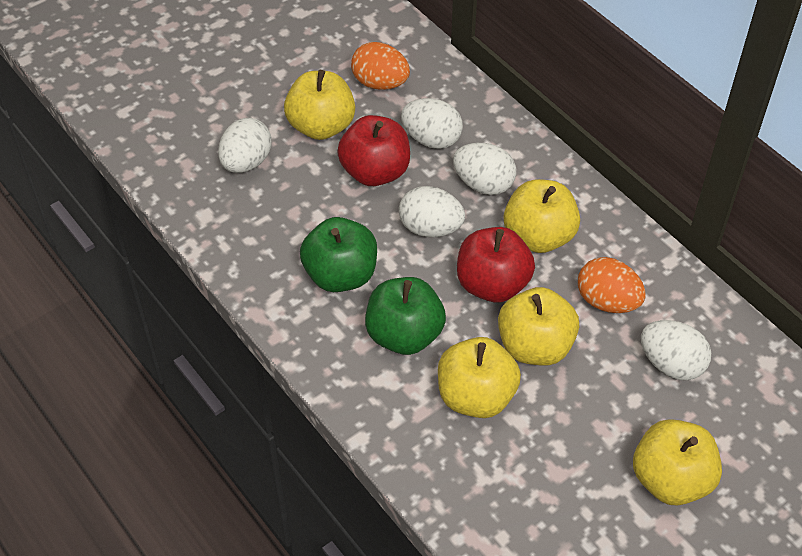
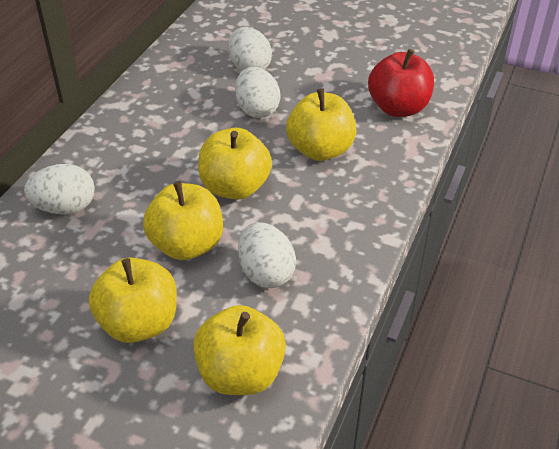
green apple: [300,217,377,292] [365,277,446,355] = 2 -> none = 0
orange egg: [351,42,410,90] [578,257,646,313] = 2 -> none = 0
red apple: [337,115,410,186] [457,227,535,303] = 2 -> [368,49,434,117] = 1
white egg: [218,118,272,173] [399,186,465,237] [401,98,463,149] [453,143,516,195] [641,320,711,380] = 5 -> [24,164,95,214] [228,27,272,71] [235,67,280,118] [238,222,296,288] = 4

